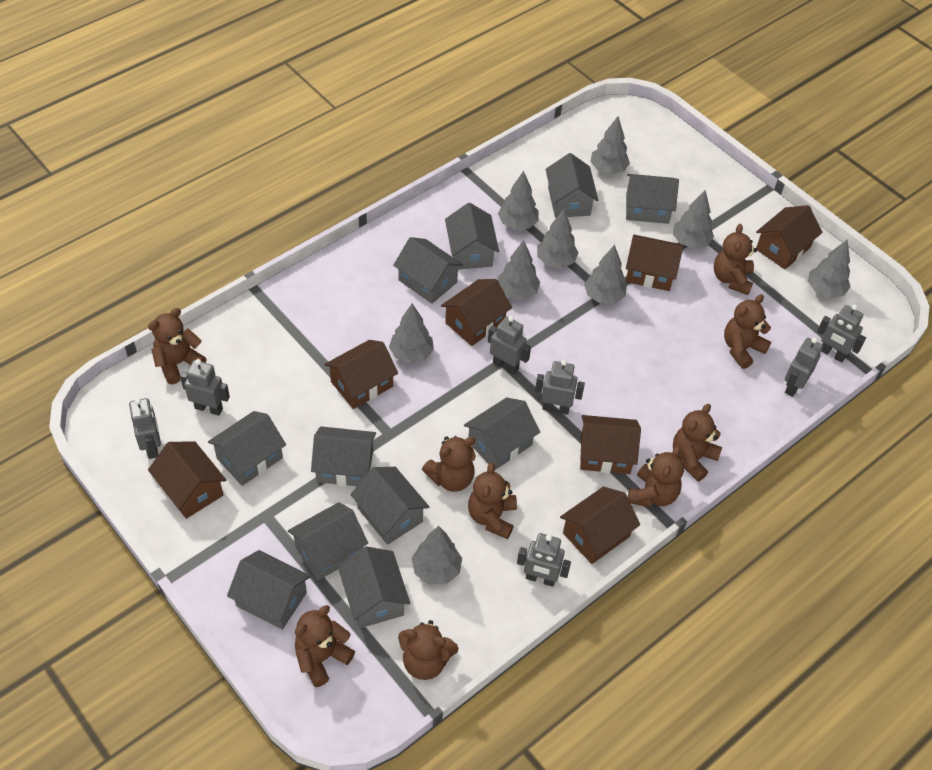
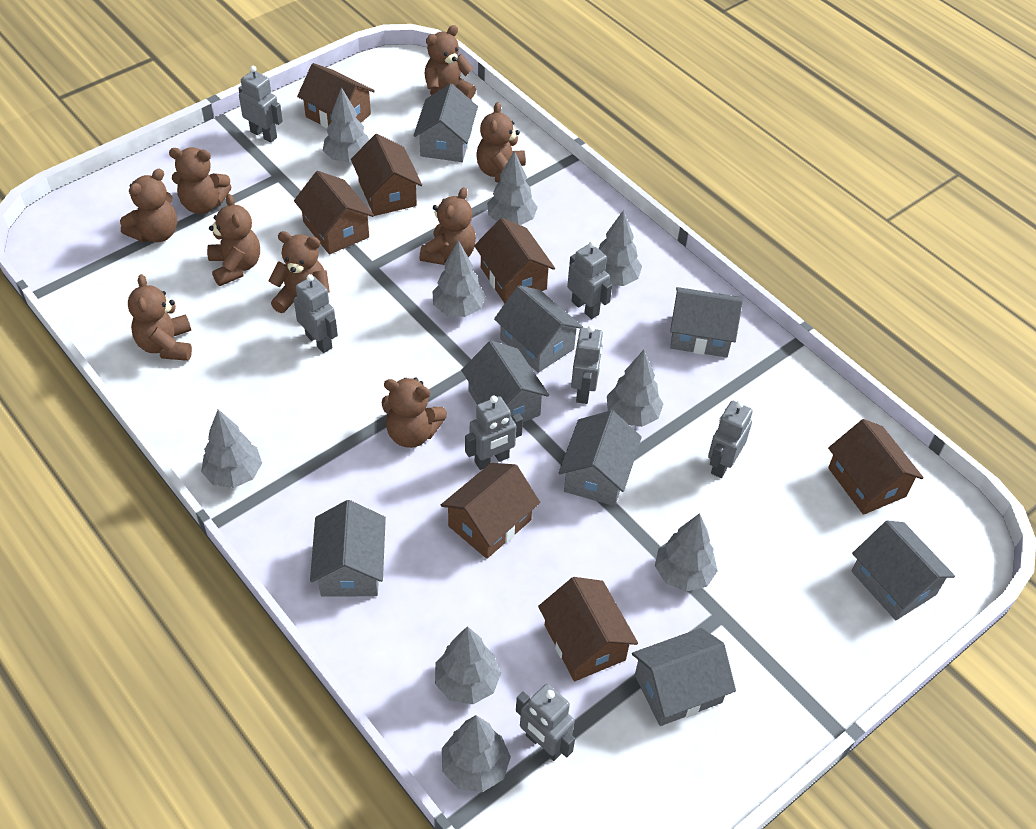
grey house: [208,411,286,486] [227,550,311,630] [288,502,368,580] [311,426,376,486] [338,546,411,628] [350,467,429,545] [393,237,463,304] [445,202,499,270] [464,398,540,470] [545,153,599,218] [626,174,679,224] = 11 -> [310,500,386,597] [414,84,478,162] [461,341,549,422] [494,285,583,373] [559,410,642,506] [632,628,736,726] [670,287,743,357] [852,521,955,620] = 8

